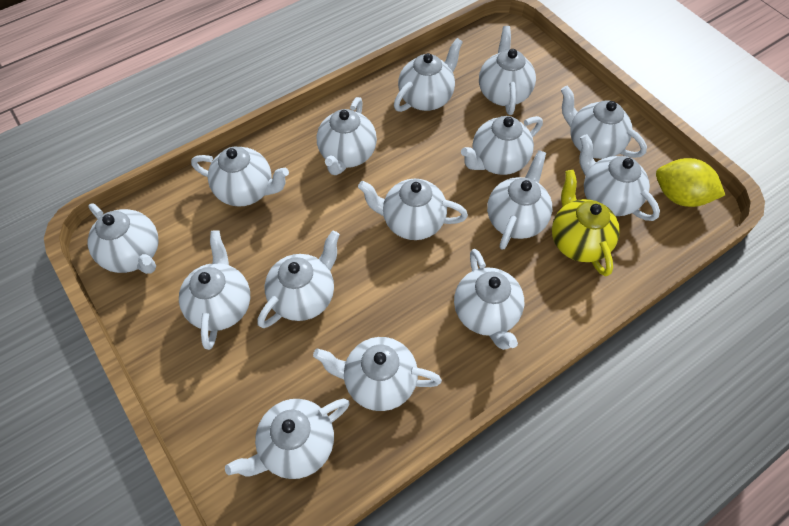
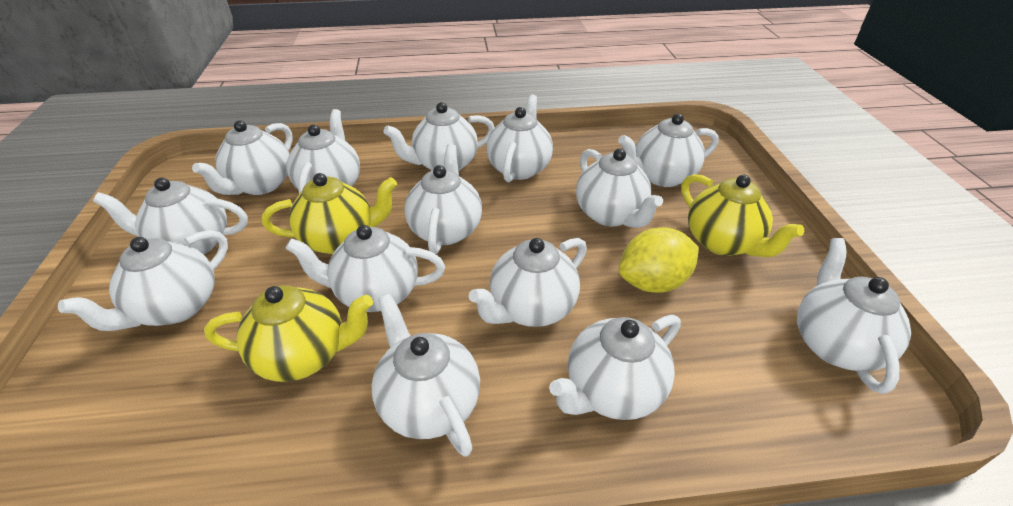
white teapot: [88,204,159,274] [179,230,250,350] [191,147,289,207] [225,398,350,479] [257,231,340,328] [313,337,442,411] [317,97,377,175] [358,179,468,240] [394,38,463,112] [454,249,524,350] [461,116,543,175] [479,26,536,115] [487,150,552,250] [561,86,647,159] [579,134,660,221] = 15 -> [58,230,228,331] [93,178,248,255] [192,120,293,195] [286,225,445,312] [287,109,360,194] [372,294,480,457] [383,102,495,171] [404,144,482,254] [469,238,587,327] [486,94,553,182] [549,315,681,420] [576,148,663,228] [618,113,719,187] [797,238,911,394] = 14
yellow teapot: [552,170,620,276] = 1 -> [204,285,373,382] [262,173,397,254] [681,174,804,257] = 3

